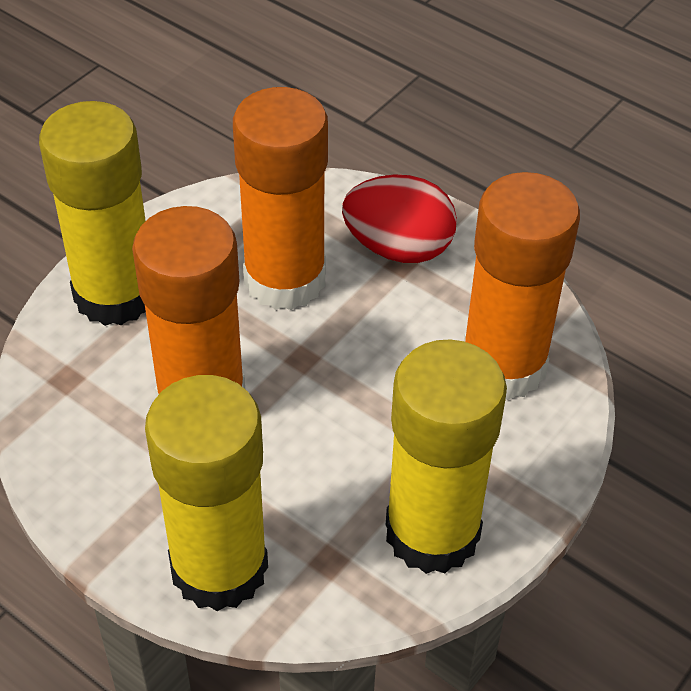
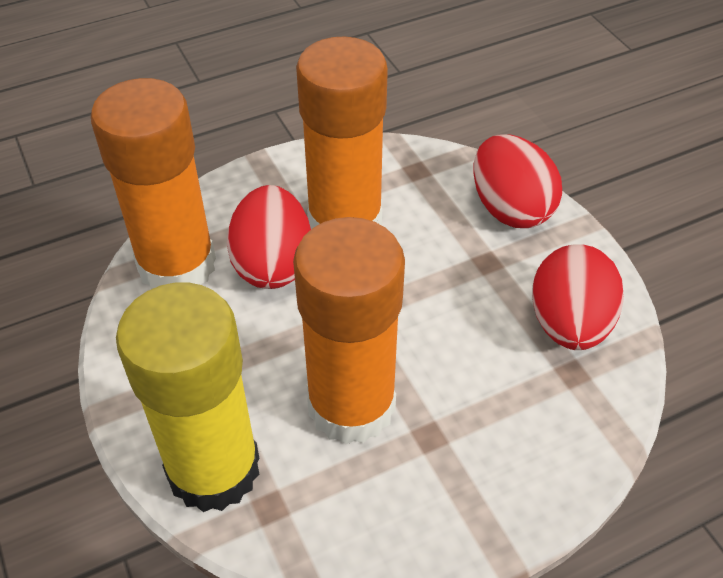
red egg: [342,174,457,263] = 1 -> [227,185,311,289] [473,134,562,228] [532,244,624,350] = 3
yellow glue stick: [39,101,146,326] [145,375,268,611] [386,339,507,574] = 3 -> [116,282,260,512] = 1

